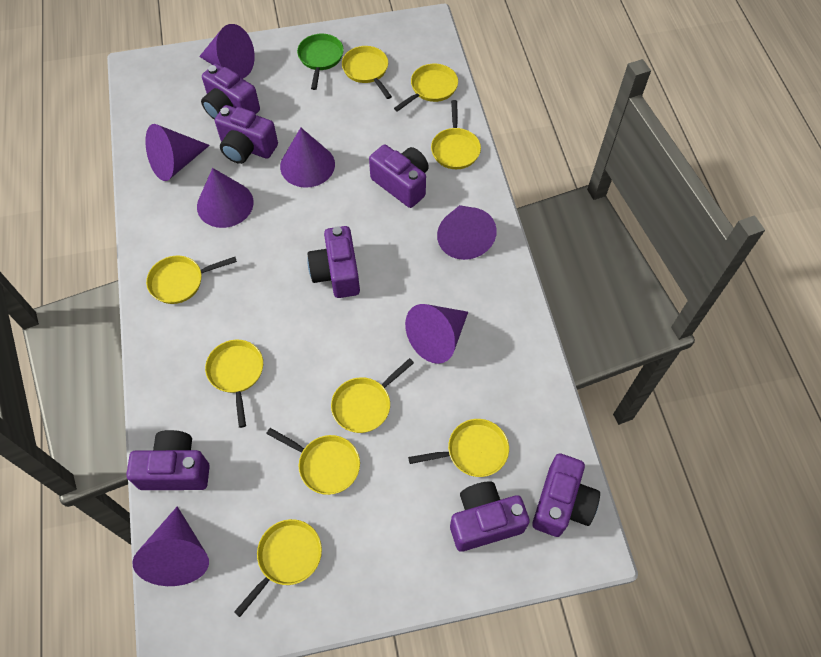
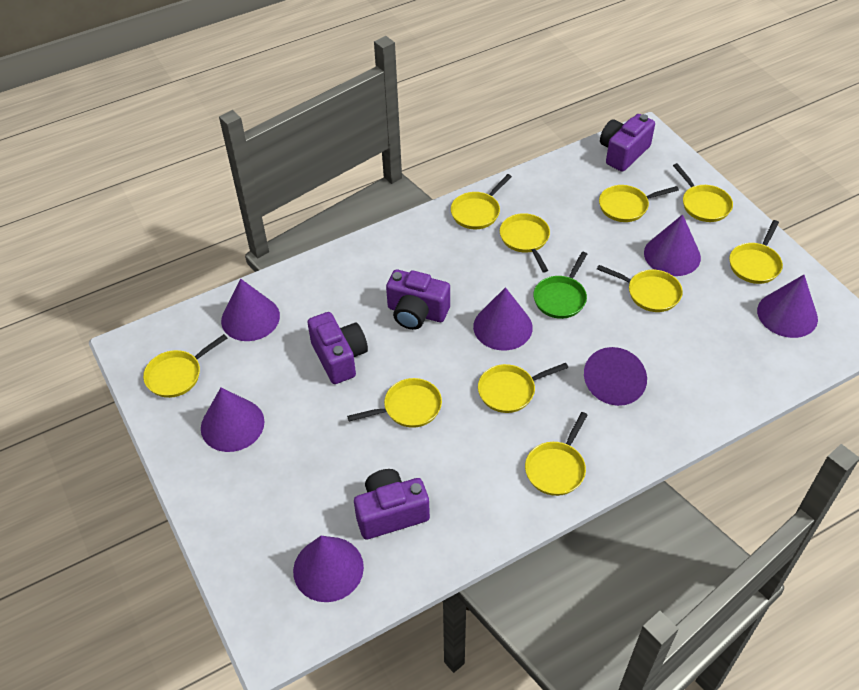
purple camera: [126,430,210,490] [201,63,260,120] [215,105,278,164] [307,226,360,298] [369,145,429,208] [450,481,530,552] [532,453,600,537] = 7 -> [307,312,368,384] [354,469,430,539] [386,269,450,330] [600,114,655,172] = 4
yellow pan: [146,256,237,304] [205,340,263,428] [234,519,322,617] [266,428,360,495] [331,358,414,433] [342,46,392,99] [394,64,458,112] [408,419,509,477] [431,100,481,169] = 9 -> [143,334,227,398] [347,378,442,428] [451,174,512,229] [478,363,568,413] [500,213,550,272] [525,412,587,496] [597,265,683,312] [599,185,679,222] [673,163,733,222] [729,220,783,284] = 10

